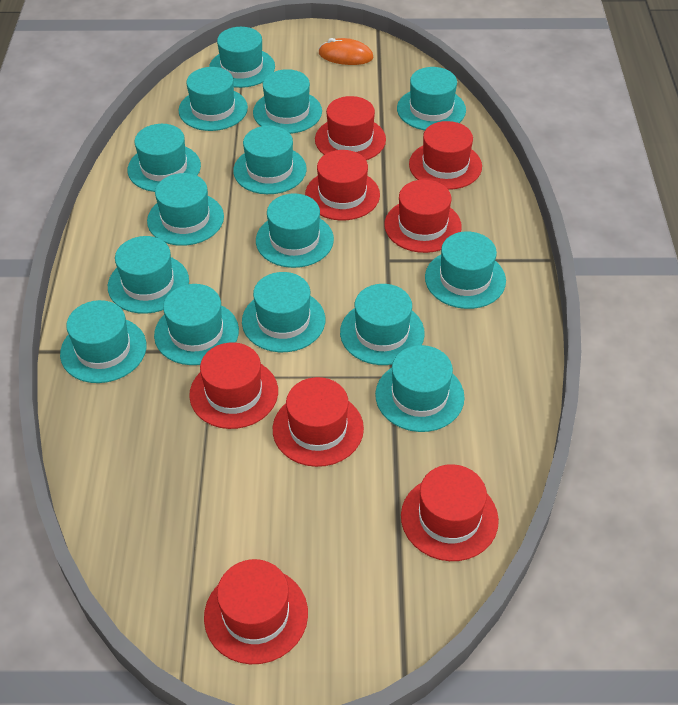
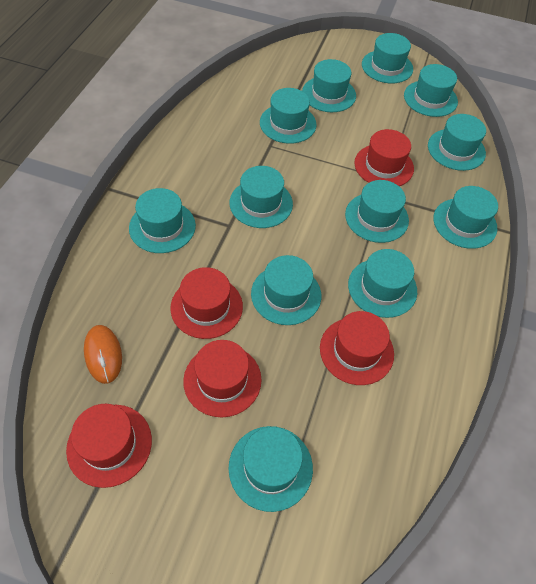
red hat: [189,342,278,429] [204,559,308,664] [273,377,364,467] [305,150,380,220] [315,96,386,160] [384,180,462,253] [401,464,499,561] [409,121,482,190] = 8 -> [66,404,152,488] [170,267,243,339] [183,340,262,418] [320,311,394,385] [354,129,414,186] = 5
turquoise hat: [60,300,147,383] [108,236,189,314] [128,124,201,192] [147,173,224,246] [154,284,239,365] [179,67,248,131] [209,27,275,88] [233,126,307,194] [242,272,325,352] [253,69,322,134] [256,193,334,268] [340,284,425,365] [375,345,465,432] [397,67,466,130] [425,232,506,309] = 15 -> [129,188,196,253] [229,166,293,228] [229,426,313,512] [251,255,321,325] [260,88,317,144] [302,59,356,112] [345,180,409,243] [348,249,417,318] [362,33,413,83] [404,64,458,117] [428,114,486,171] [433,186,498,249] = 12

